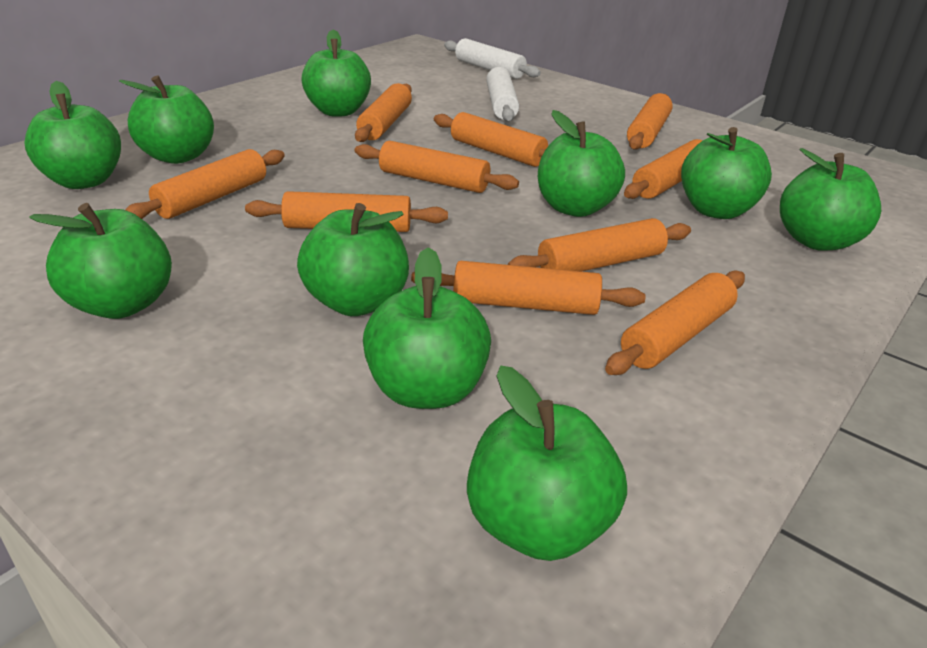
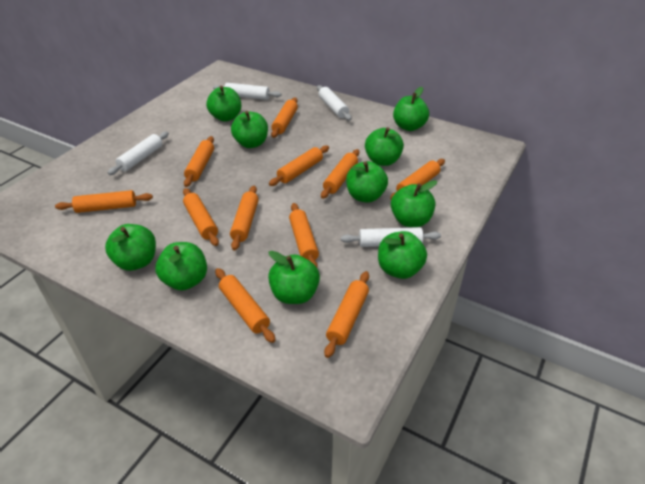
orange rolling pin: [125,149,285,219] [245,191,448,232] [355,83,412,142] [355,141,519,193] [411,261,646,315] [434,112,548,167] [508,218,691,272] [605,270,745,375] [624,139,703,199] [627,93,673,149] = 10 -> [55,190,153,213] [183,188,219,246] [184,136,214,187] [215,268,275,343] [230,186,259,250] [269,145,329,186] [271,97,298,138] [289,203,319,267] [321,149,359,199] [324,271,369,358] [390,159,445,199] = 11
white rolling pin: [444,38,541,79] [486,67,519,121] = 2 -> [108,132,169,175] [213,83,282,100] [317,85,351,120] [341,227,441,247] = 4

